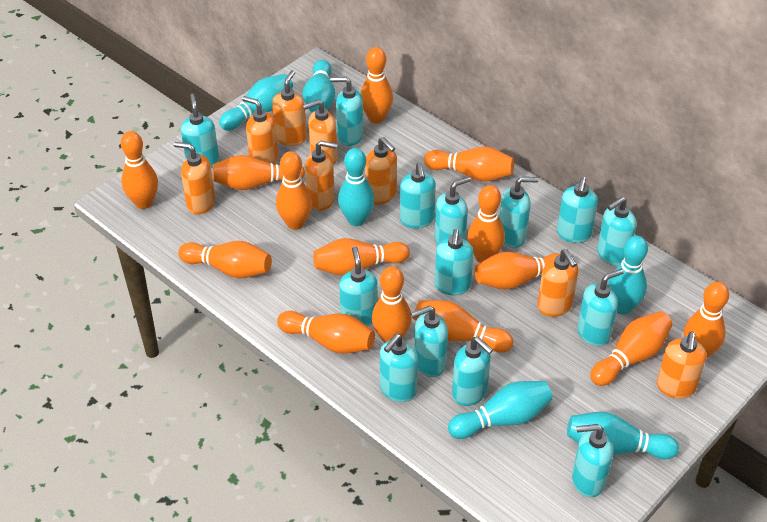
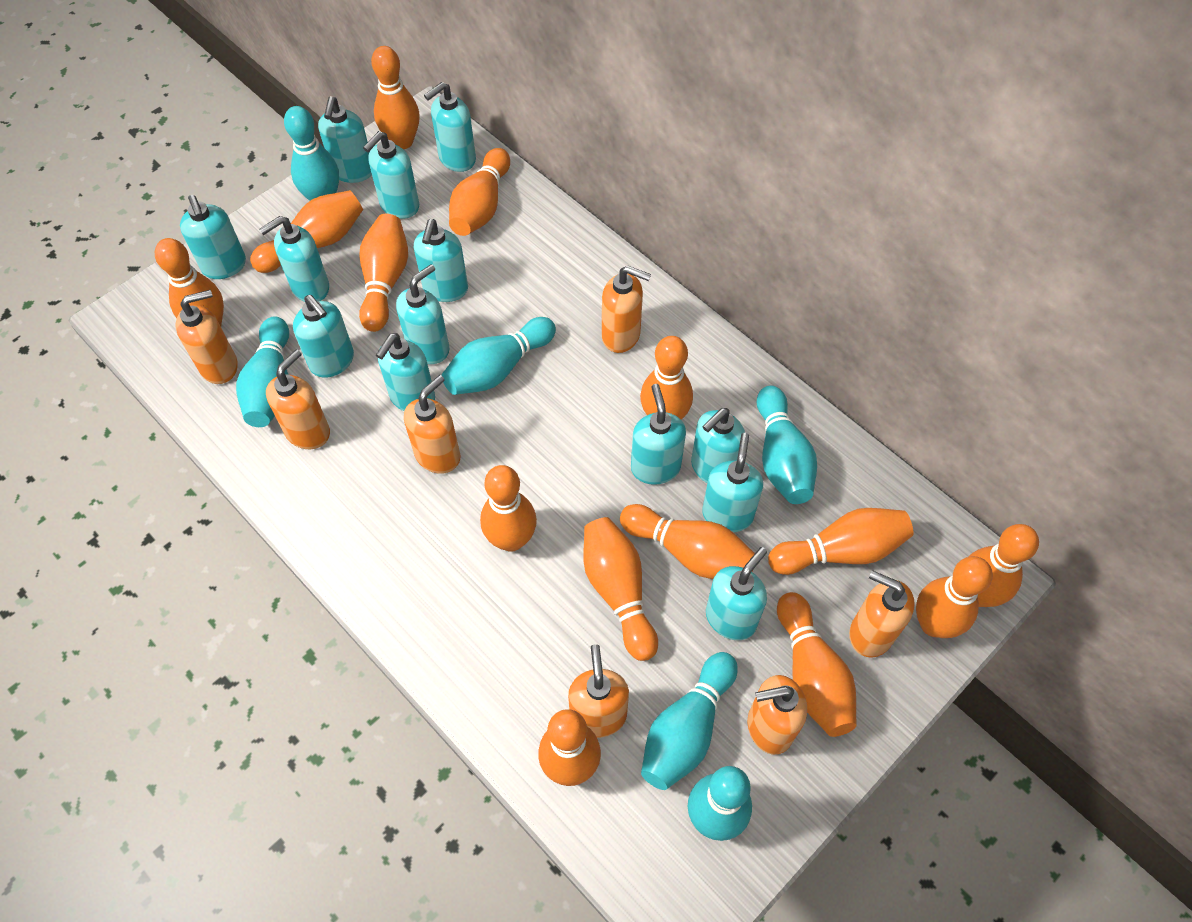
orange soap dispenser: [174,142,215,215] [242,96,279,165] [272,70,307,146] [303,100,338,166] [305,141,338,211] [365,137,397,205] [537,249,579,317] [657,331,706,399] = 8 -> [176,290,238,384] [266,349,330,449] [404,375,460,474] [568,644,629,737] [602,266,651,353] [748,675,807,755] [849,570,915,658] = 7
turquoise soap dispenser: [181,94,219,168] [330,77,363,146] [339,246,378,327] [380,334,418,402] [400,162,436,229] [411,306,448,377] [434,176,471,245] [435,229,474,295] [452,337,493,406] [499,177,539,248] [557,177,598,243] [572,424,614,497] [577,269,624,347] [597,197,637,266] = 14 -> [180,195,246,279] [259,216,329,302] [293,295,354,378] [318,96,372,183] [363,131,419,219] [376,333,435,411] [396,264,449,364] [414,219,468,302] [424,82,476,172] [631,384,686,485] [691,408,745,483] [702,433,763,532] [706,547,767,640] = 13

